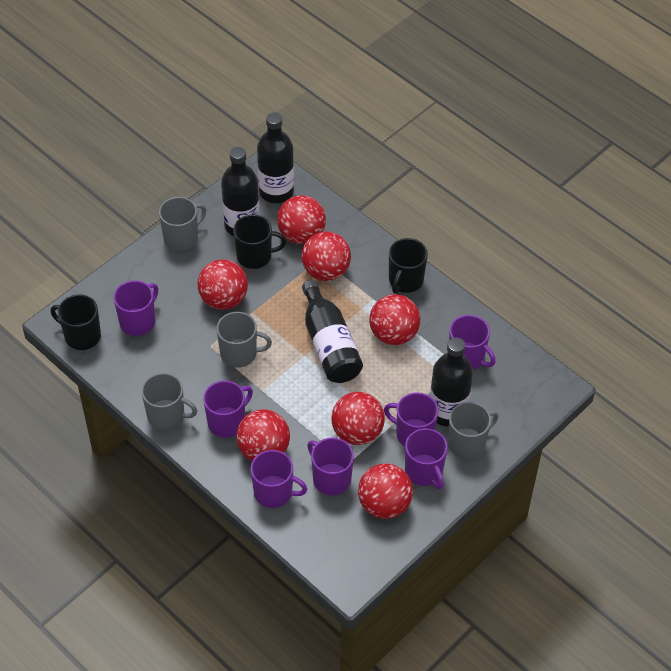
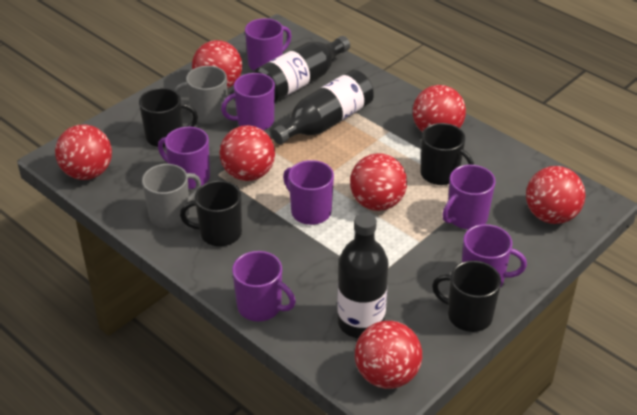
black bottle: [221,147,260,236] [257,113,294,203] [302,280,363,383] [430,337,473,427] = 4 -> [254,36,350,102] [271,70,374,144] [337,213,389,338] = 3
black mug: [50,294,101,350] [233,215,286,269] [389,238,428,294] = 3 -> [139,88,198,148] [180,180,242,246] [420,123,474,185] [432,261,501,332] = 4
grey mug: [141,373,197,430] [159,197,206,251] [217,312,272,368] [448,402,498,459] = 4 -> [142,164,201,229] [174,66,228,124] = 2

